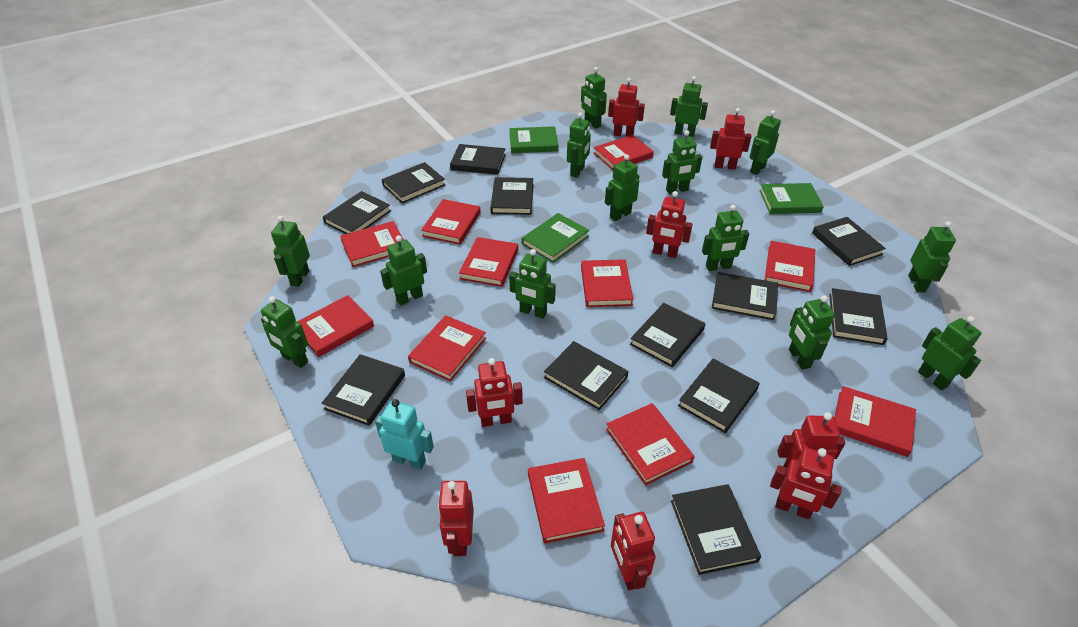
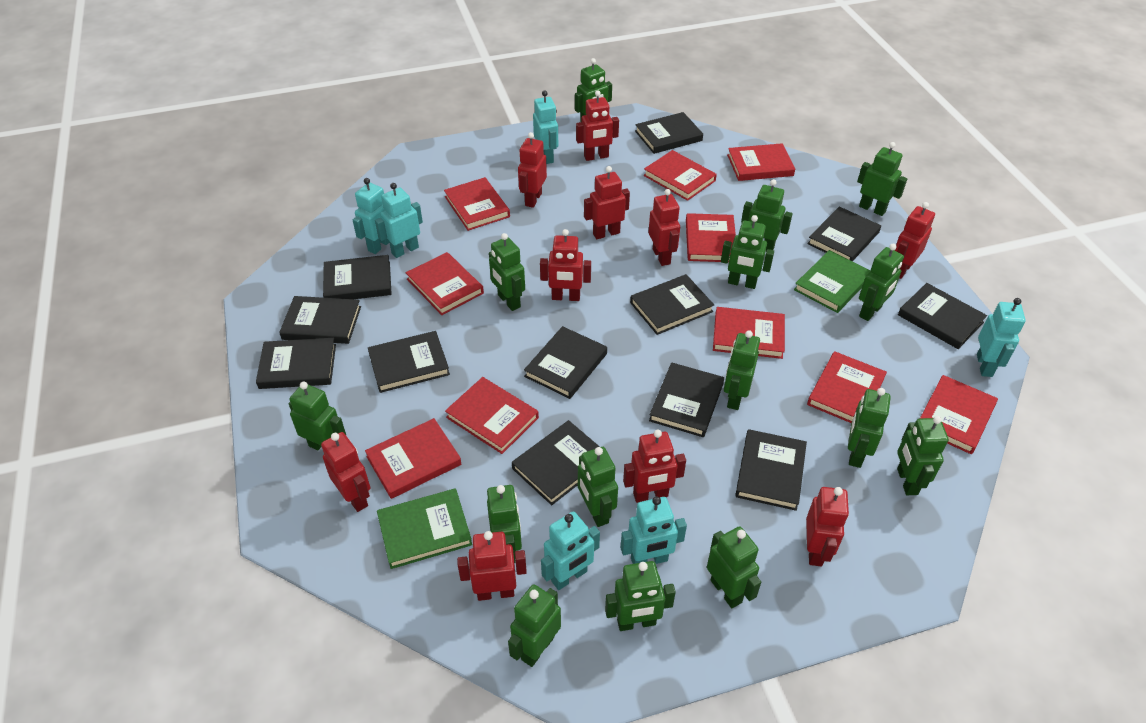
green book: [509,126,558,153] [522,213,590,263] [759,183,824,214] = 3 -> [377,488,472,569] [794,250,870,313] = 2
green robot: [261,296,308,368] [271,216,310,287] [380,235,427,306] [509,249,556,319] [567,112,591,178] [581,67,607,129] [605,154,639,221] [662,130,702,194] [670,76,708,137] [702,205,749,271] [750,110,781,175] [789,295,835,370] [908,221,956,292] [918,316,981,391] = 14 -> [289,382,346,450] [487,485,522,563] [489,233,525,311] [508,584,561,667] [575,58,612,122] [578,447,618,527] [605,561,676,631] [707,526,761,608] [721,215,774,289] [724,330,760,410] [741,179,793,251] [848,388,891,468] [857,142,907,216] [859,244,904,321] [897,416,949,495] = 15
red book: [297,295,374,357] [340,221,404,267] [408,315,486,382] [421,199,481,245] [459,237,518,287] [528,458,605,544] [581,259,633,307] [594,135,654,170] [606,403,695,485] [765,241,815,292] [835,386,916,457] = 11 -> [365,418,461,499] [406,252,484,315] [444,177,510,231] [445,377,539,454] [644,150,717,201] [686,213,736,262] [713,307,785,359] [727,143,795,181] [807,351,887,423] [920,375,998,454] = 10
red robot: [438,481,474,556] [466,358,523,427] [608,78,645,137] [611,512,656,590] [646,191,693,258] [710,108,751,170] [770,448,842,519] [777,412,845,468] = 8 -> [321,432,371,512] [457,531,527,601] [518,132,547,208] [540,229,591,301] [576,90,619,161] [584,166,630,239] [623,429,686,503] [648,189,680,266] [806,487,849,567] [895,202,935,279] = 10
turquoise robot: [375,399,434,470] = 1 -> [353,178,389,254] [375,183,423,258] [533,91,558,164] [541,511,600,590] [621,496,687,564] [977,298,1026,377] = 6

